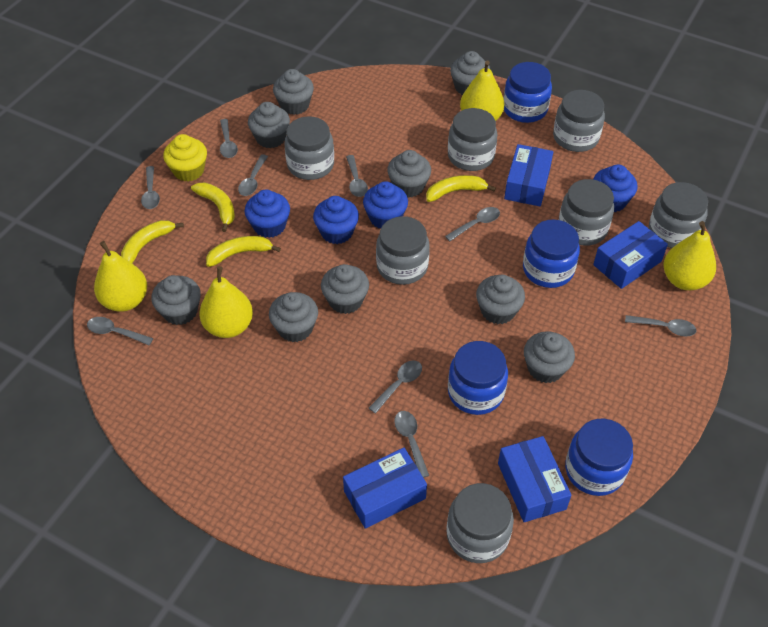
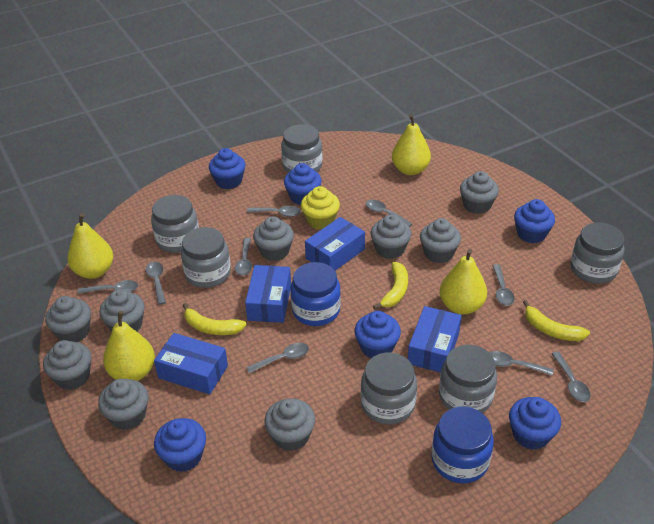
blue cupcake: [245,190,290,238] [313,196,359,244] [363,181,408,228] [593,165,638,212] = 4 -> [154,418,206,472] [209,148,246,189] [284,163,322,205] [355,311,401,358] [509,397,561,450] [514,199,555,243] = 6
blue jar: [448,341,508,415] [504,62,552,123] [523,219,580,288] [565,419,633,496] = 4 -> [290,262,341,326] [431,407,494,483] = 2
grey jar: [285,116,334,180] [376,216,430,285] [446,483,514,563] [448,108,498,171] [553,90,605,152] [559,179,614,246] [649,182,708,248] = 7 -> [151,195,199,253] [181,227,231,288] [281,124,323,173] [361,352,417,425] [439,345,497,413] [571,222,624,284] = 6
yellow banana: [121,220,184,263] [191,182,235,232] [206,236,281,267] [426,175,496,202] = 4 -> [183,303,247,335] [373,262,408,310] [523,300,590,341] = 3

